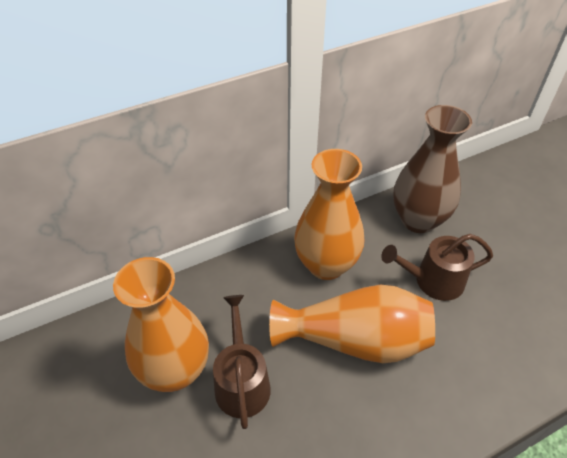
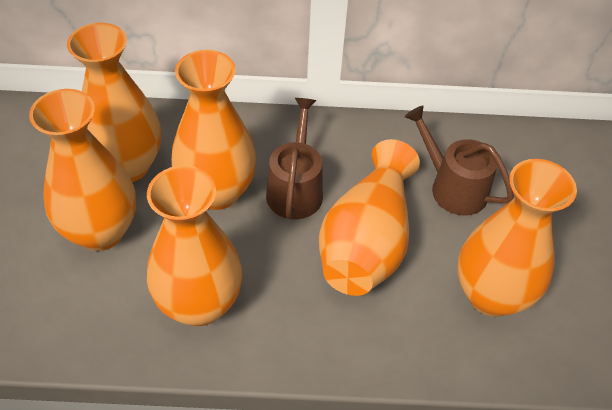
brown vase: [393,105,472,233] = 1 -> none = 0
orange vase: [113,257,209,392] [269,285,435,363] [294,149,364,280] = 3 -> [29,89,136,251] [67,23,161,182] [147,165,242,326] [171,50,257,210] [319,139,420,296] [457,159,577,317] = 6

